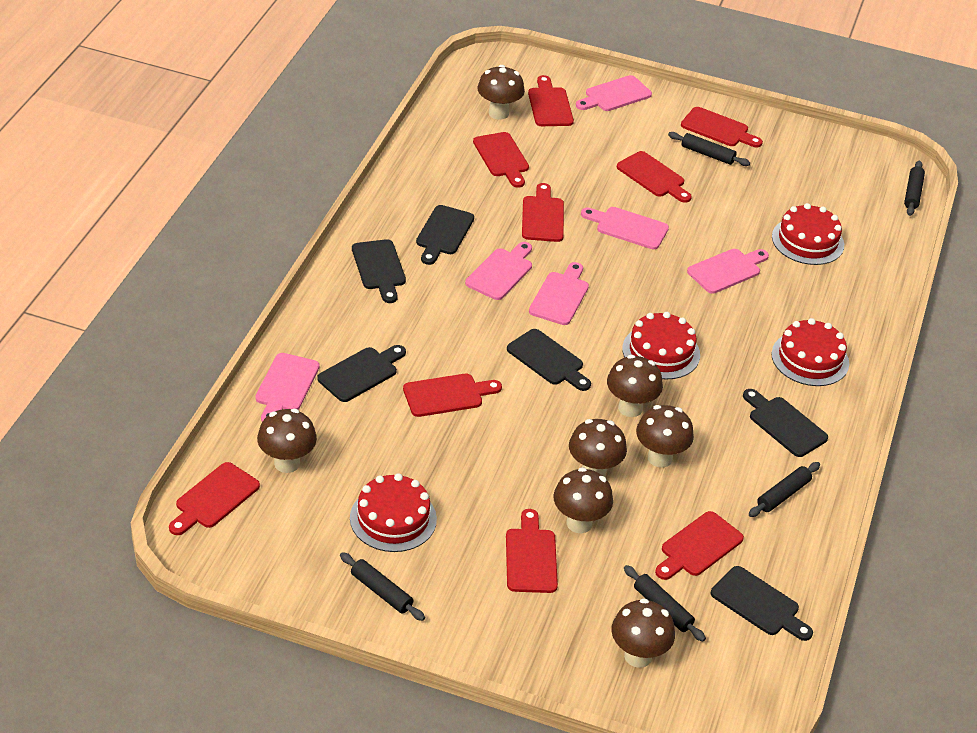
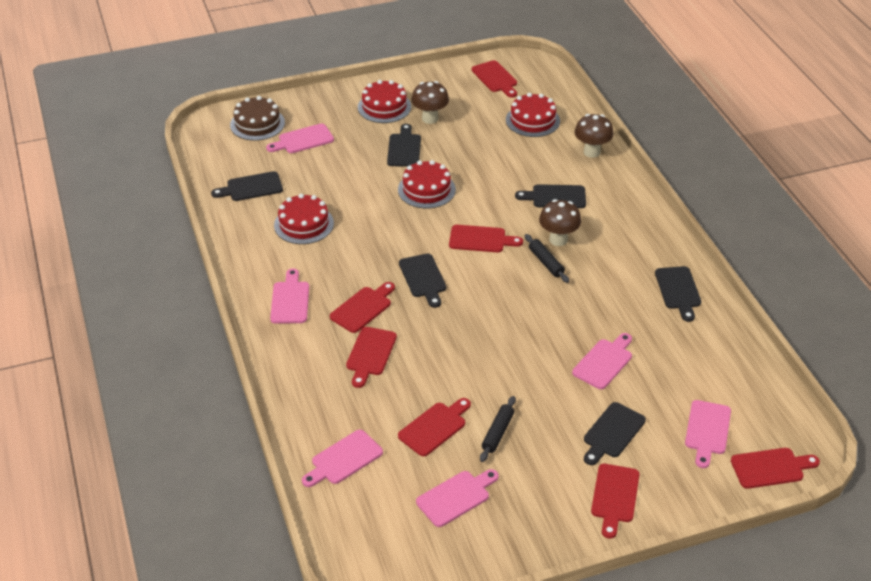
black rolling pin: [340,552,425,621] [624,565,706,641] [668,132,750,166] [749,462,820,517] [904,161,925,216] = 5 -> [480,396,516,462] [525,234,569,283] = 2
brown cake: none = 0 -> [230,96,285,141] = 1
brown mushroom: [257,409,317,473] [477,65,525,120] [553,467,613,533] [569,419,627,477] [607,355,663,417] [611,598,675,668] [636,405,694,468] = 7 -> [411,81,449,124] [539,199,581,246] [575,114,614,158] = 3
red cutting board: [169,462,260,535] [403,374,502,417] [473,132,529,188] [506,509,558,593] [522,183,564,242] [528,75,574,126] [617,151,692,203] [655,511,744,580] [681,107,763,147] = 9 -> [330,282,395,333] [346,327,397,388] [398,398,471,456] [449,225,523,252] [472,60,517,98] [591,464,640,538] [731,448,820,489] = 7

